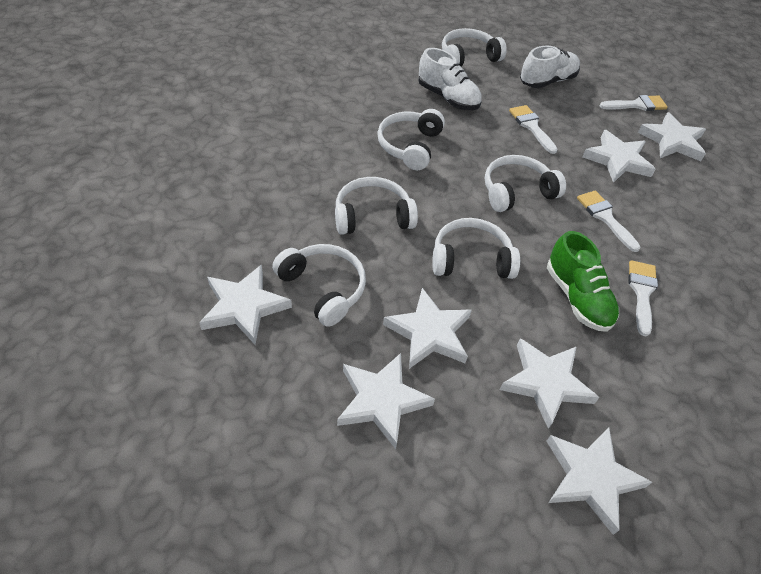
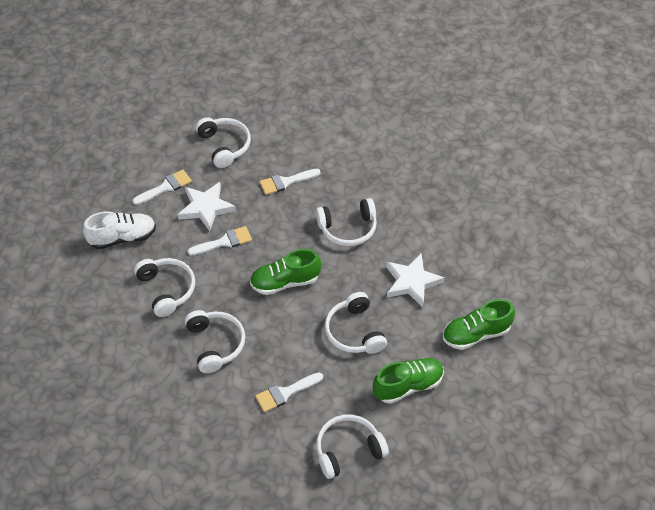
green shoe: [547,231,619,332] = 1 -> [250,249,321,295] [373,358,444,404] [443,299,515,350] = 3
white shoe: [418,48,482,110] [520,45,580,88] = 2 -> [83,212,156,249] = 1
white star: [199,264,292,345] [337,353,435,449] [383,288,472,369] [499,338,600,429] [546,427,652,535] [582,130,656,183] [638,112,706,161] = 7 -> [178,182,236,231] [386,253,445,307] = 2

